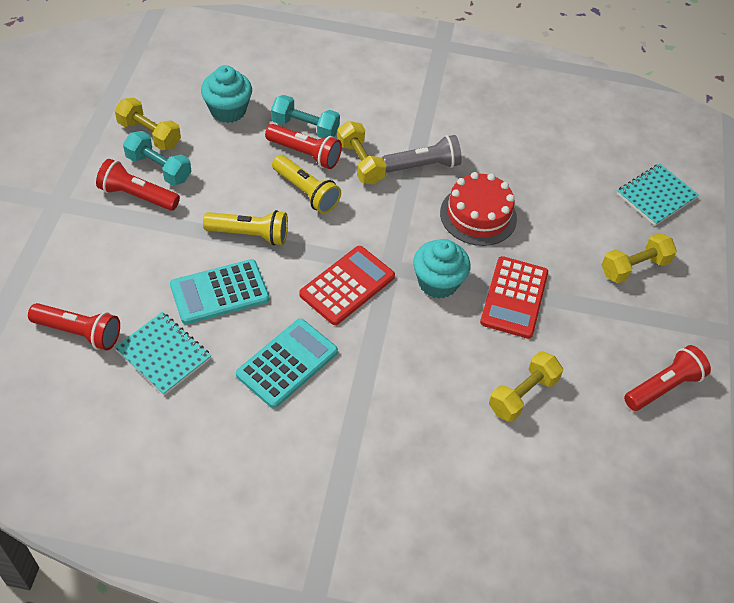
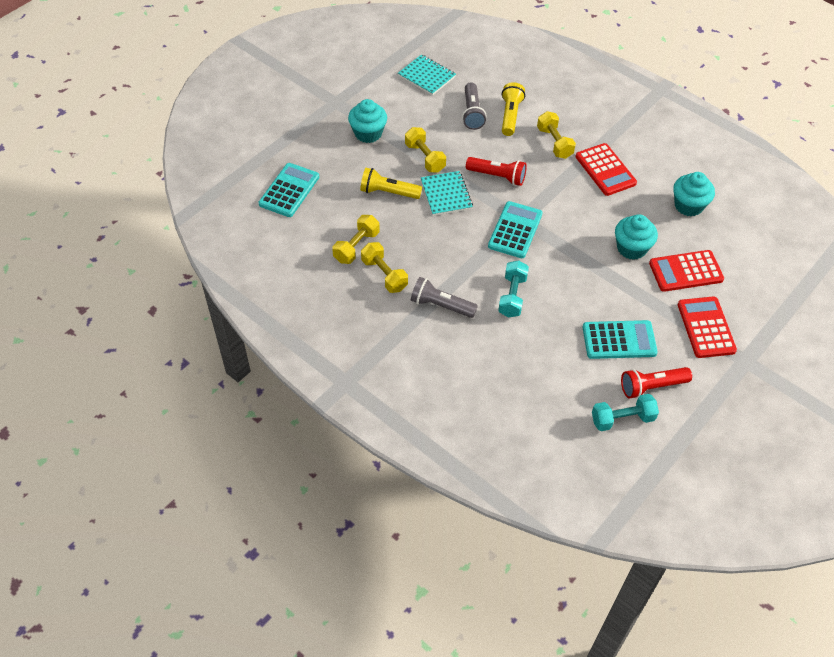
grey flashlight: [382,135,462,172] = 1 -> [411,277,478,318] [462,82,487,130] = 2
red cake: [440,172,517,246] = 1 -> none = 0
red calculator: [299,246,395,325] [480,256,548,339] = 2 -> [576,143,637,196] [649,250,724,292] [678,296,737,358] = 3
red flashlight: [28,303,120,350] [96,159,180,211] [265,124,342,169] [624,345,711,411] = 4 -> [466,157,527,186] [621,367,692,398] = 2
turquoise calculator: [170,259,269,324] [236,319,338,408] = 2 -> [259,163,319,217] [488,201,543,258] [583,320,658,359] = 3
turquoise cupcake: [201,65,252,123] [413,239,471,299] = 2 -> [348,99,387,143] [615,214,658,260] [673,172,715,217] = 3

